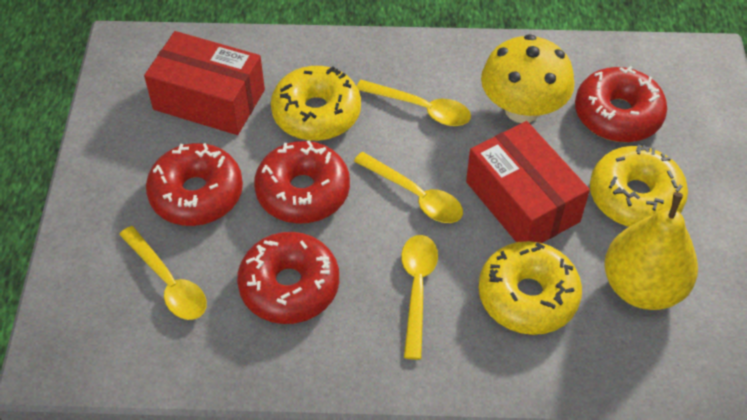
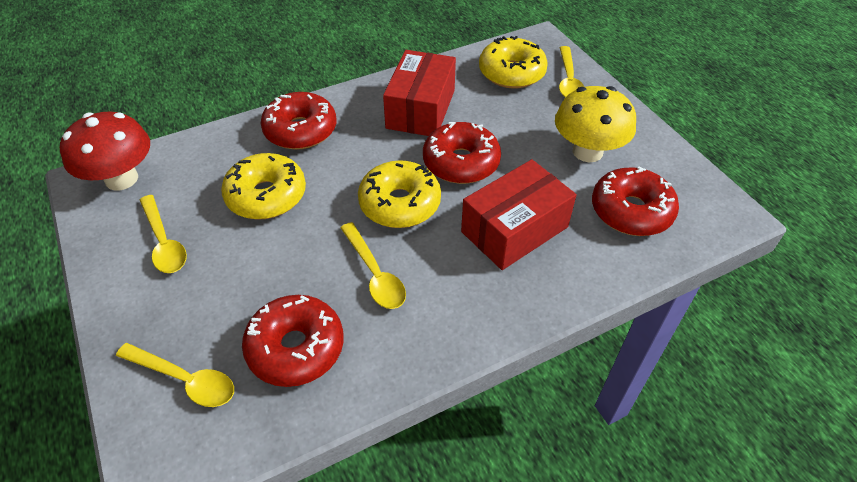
red mushroom: none = 0 -> [60,112,150,191] = 1
yellow pear: [604,192,698,310] = 1 -> none = 0

